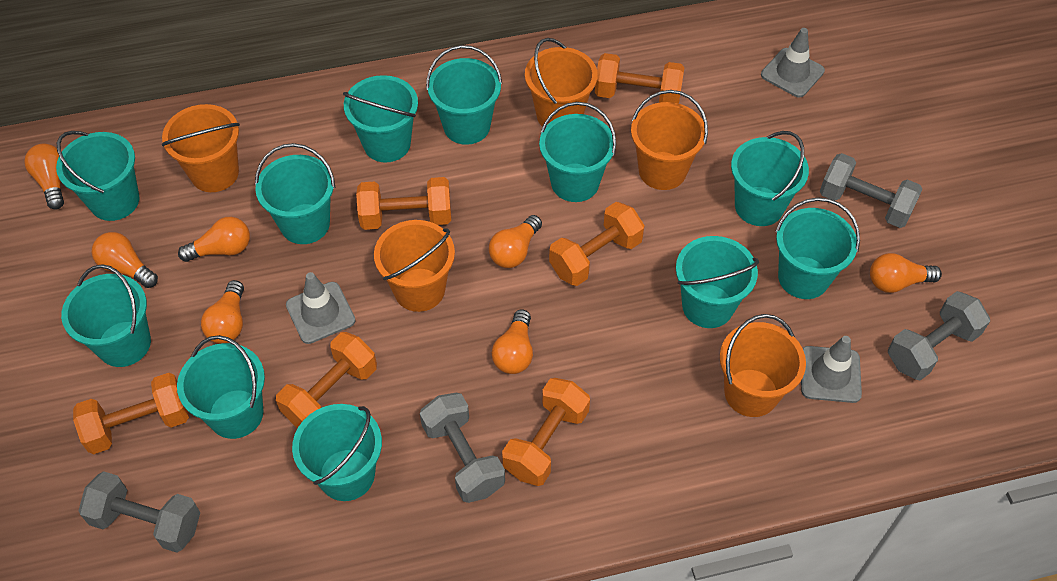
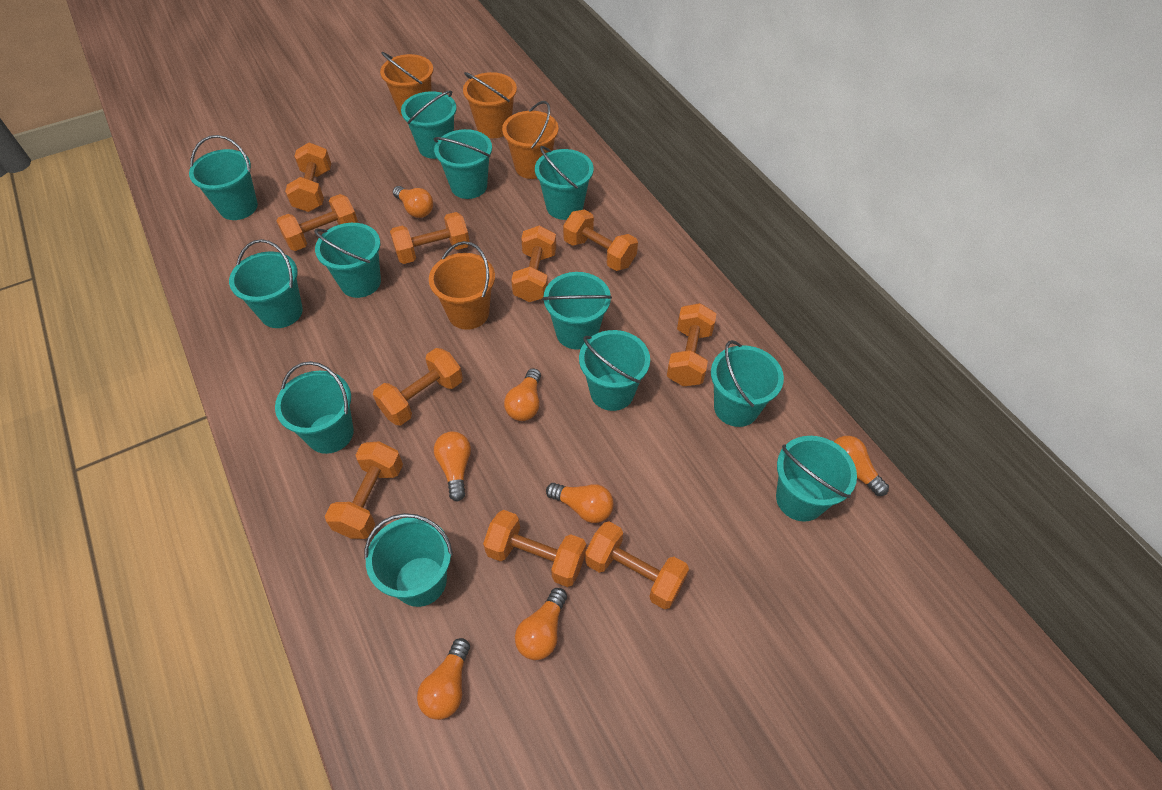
grey dumbbell: [78,471,200,553] [420,392,505,503] [820,153,923,228] [888,291,990,380] = 4 -> none = 0
grey traffic cone: [286,272,356,344] [761,28,825,98] [801,336,862,403] = 3 -> none = 0
orange bucket: [162,104,240,192] [374,220,455,312] [525,38,598,127] [631,90,708,190] [720,314,806,417] = 5 -> [380,52,433,117] [429,241,495,330] [463,72,517,138] [502,101,558,179] = 4
orange dumbbell: [73,373,189,454] [276,332,377,428] [356,177,451,230] [502,378,590,486] [549,202,644,286] [595,53,685,104] = 6 -> [276,194,358,251] [285,143,331,212] [325,441,403,539] [373,348,463,426] [390,212,469,264] [483,510,586,587] [511,226,556,302] [563,209,638,271] [585,521,689,609] [667,303,716,387] = 10
turquoise bucket: [56,131,140,221] [61,264,151,367] [177,335,265,439] [255,143,335,244] [292,404,382,501] [343,75,418,163] [426,45,502,145] [539,102,616,202] [676,236,759,328] [731,131,809,226] [775,197,860,299] = 11 -> [189,135,258,220] [229,239,303,328] [275,361,354,454] [314,223,381,298] [364,513,453,607] [401,90,457,159] [434,129,492,199] [535,146,593,220] [542,272,612,350] [579,330,650,411] [711,340,784,427] [776,436,857,522] = 12

